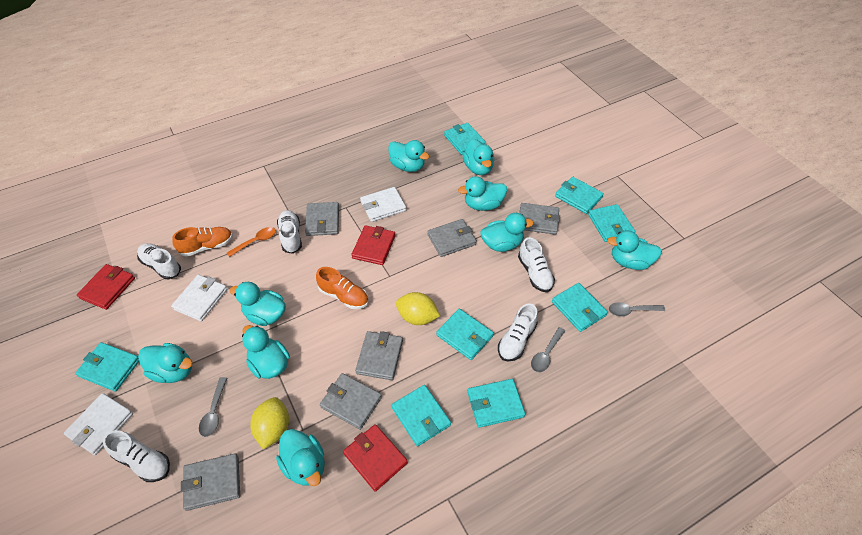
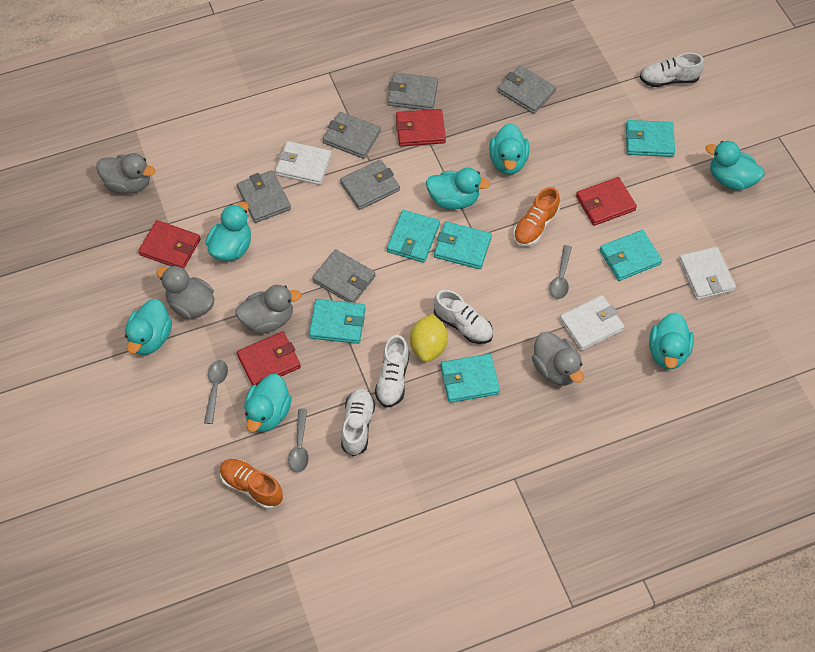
grey duck: none = 0 -> [96,153,155,193] [156,265,214,319] [235,285,301,333] [532,332,584,386] = 4
orange spoon: [227,227,276,257] = 1 -> none = 0
red wallet: [77,264,135,310] [343,424,408,492] [351,225,395,265] = 3 -> [138,220,201,269] [237,332,301,386] [396,109,446,147] [576,177,637,226] = 4
turquoise duck: [138,343,193,383] [230,282,286,326] [242,325,290,379] [276,429,325,486] [388,140,429,172] [458,176,507,211] [462,139,495,175] [480,213,534,252] [607,230,662,270] = 9 -> [125,299,172,355] [206,202,251,261] [244,374,292,432] [426,168,490,209] [489,123,529,175] [649,312,694,369] [706,141,764,190] = 7
turquoise wallet: [75,342,139,392] [391,385,451,446] [436,309,494,360] [444,123,486,155] [467,379,525,428] [552,283,608,332] [555,177,604,214] [588,204,635,242] = 8 -> [309,299,365,344] [387,210,440,263] [434,222,492,269] [440,354,500,403] [600,230,662,281] [626,120,675,157] = 6
white shoe: [102,430,170,482] [137,243,181,279] [277,210,302,254] [498,303,538,361] [518,237,555,292] = 5 -> [341,388,375,456] [375,335,409,408] [434,290,493,344] [640,53,704,87] = 4
yellow lemon: [250,397,289,449] [396,292,440,325] = 2 -> [410,314,448,362] = 1

